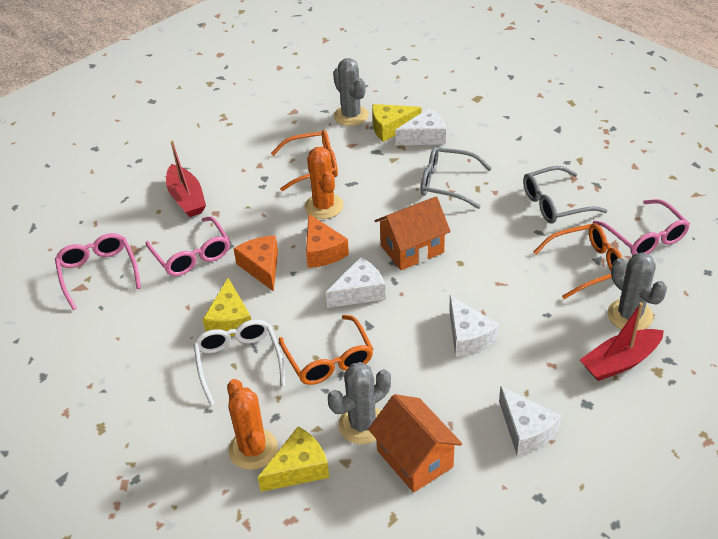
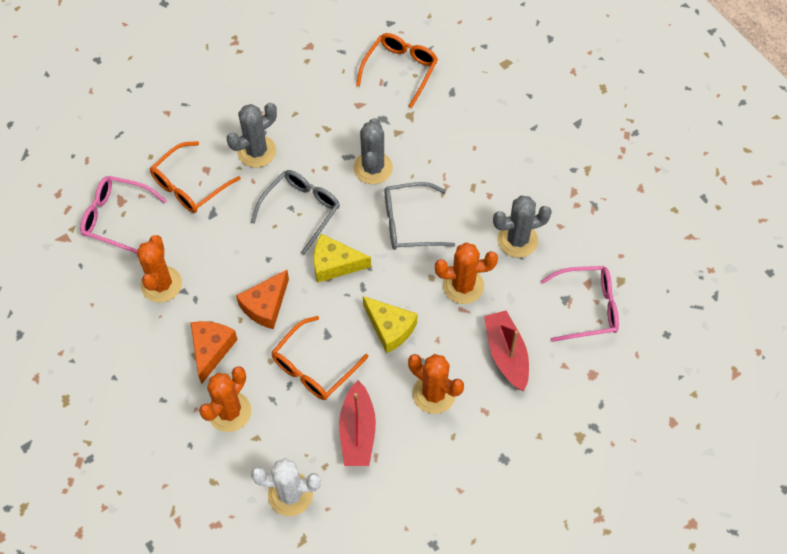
orange cactus: [227,379,278,470] [305,147,344,219] = 2 -> [137,235,182,303] [199,366,251,432] [408,354,464,414] [435,242,498,304] = 4
orange house: [368,394,462,493] [375,197,451,270] = 2 -> none = 0
pink glasses: [55,233,141,310] [146,216,230,276] [593,199,690,256] = 3 -> [80,176,167,254] [541,266,619,342] = 2
white cactus: none = 0 -> [251,458,321,516] = 1
white cheese: [326,257,386,308] [395,108,446,146] [449,295,499,357] [499,386,561,456] = 4 -> none = 0
white glasses: [193,319,286,406] = 1 -> none = 0
yellow cheese: [203,278,251,336] [258,426,329,492] [372,104,422,142] = 3 -> [314,234,371,283] [363,296,418,354] = 2

